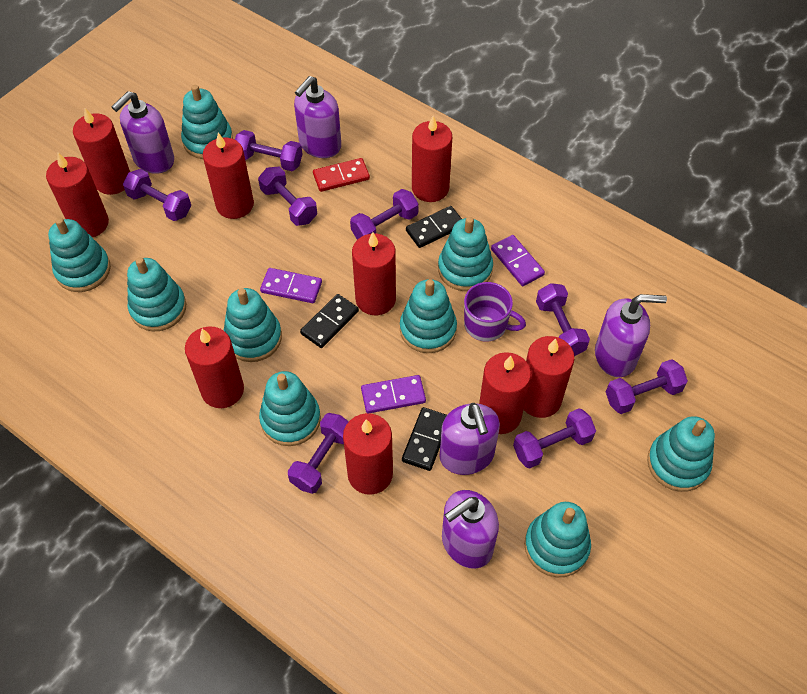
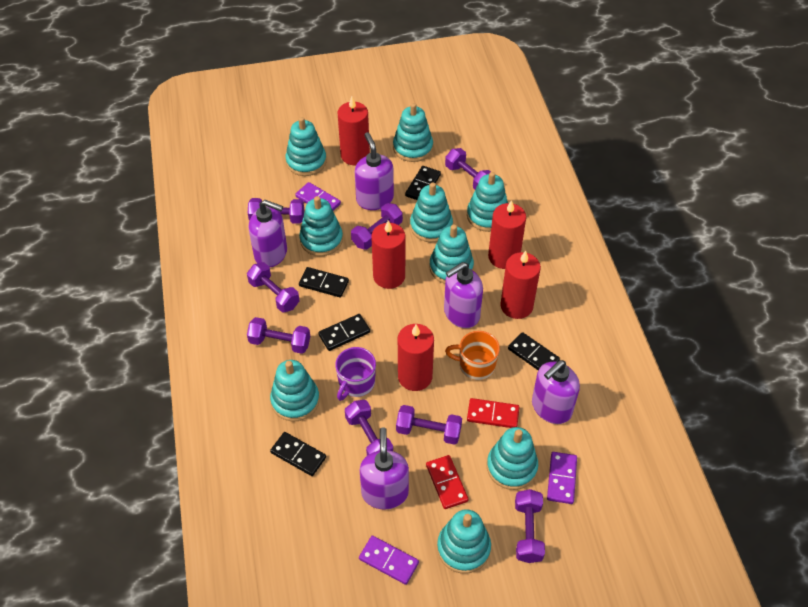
black domino: [300,294,359,348] [402,407,447,471] [406,206,462,248] = 3 -> [270,432,326,476] [299,267,349,298] [318,314,370,351] [405,166,441,200] [508,332,560,370] = 5
orange mug: none = 0 -> [445,331,500,380] = 1
red candle: [46,153,109,237] [73,108,130,195] [185,326,244,408] [203,133,254,219] [343,413,393,495] [352,232,396,315] [412,116,452,202] [479,352,531,434] [524,336,575,418] = 9 -> [338,97,370,165] [371,220,405,289] [398,324,434,391] [488,200,526,269] [500,251,541,319] = 5
red domino: [313,158,370,192] = 1 -> [426,455,468,509] [467,398,519,428] = 2

